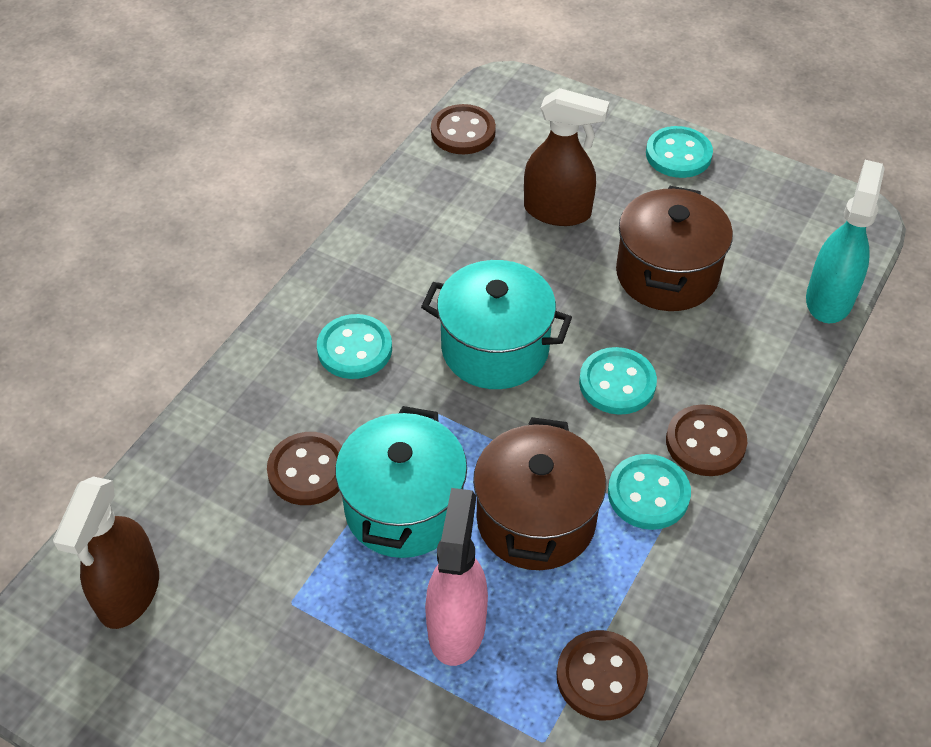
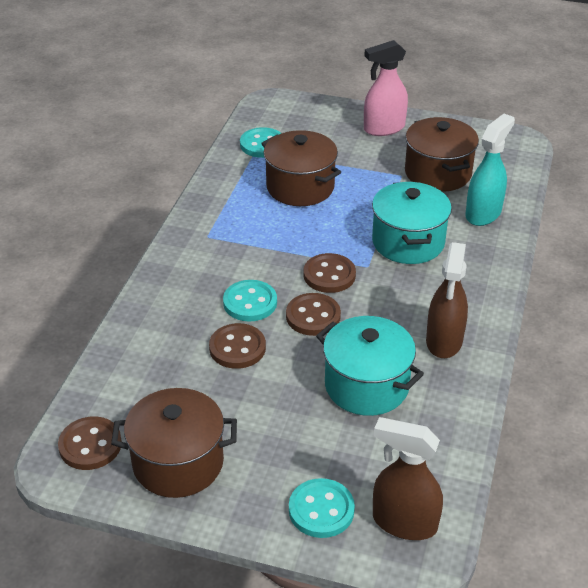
brown pot: [473,417,606,570] [616,186,733,311] = 2 -> [111,388,237,498] [261,130,341,206] [405,117,479,192] = 3
turquoise button: [317,314,392,379] [579,347,657,415] [608,454,691,530] [646,126,713,178] = 4 -> [223,280,277,321] [240,127,281,158] [289,478,355,538] = 3

